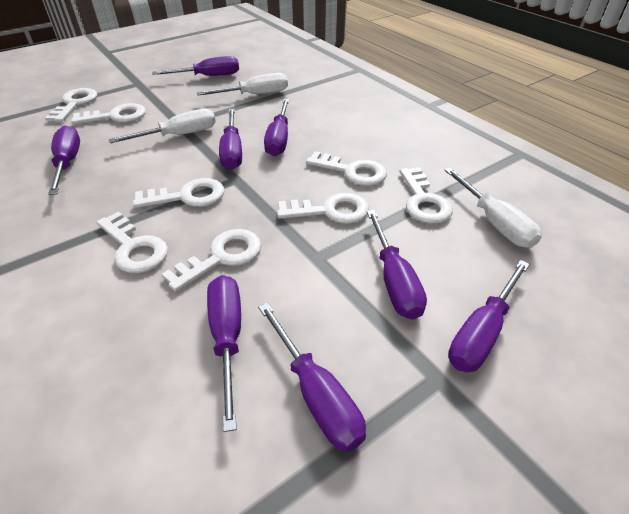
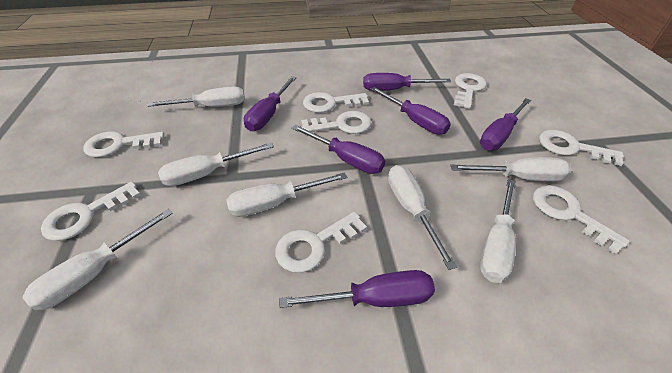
purple screwdriver: [48,126,80,195] [152,56,239,76] [207,275,241,432] [219,109,242,170] [258,303,366,452] [264,99,290,156] [367,210,427,320] [448,260,530,373] = 8 -> [244,76,296,131] [279,270,435,308] [292,125,385,174] [363,73,451,91] [370,87,451,134] [480,98,531,151] = 6
white screwdriver: [109,109,216,143] [197,73,288,95] [445,168,542,248] = 3 -> [23,209,173,311] [148,87,245,107] [158,142,274,186] [226,172,347,217] [388,165,457,270] [450,157,571,181] [480,179,516,283] = 7

